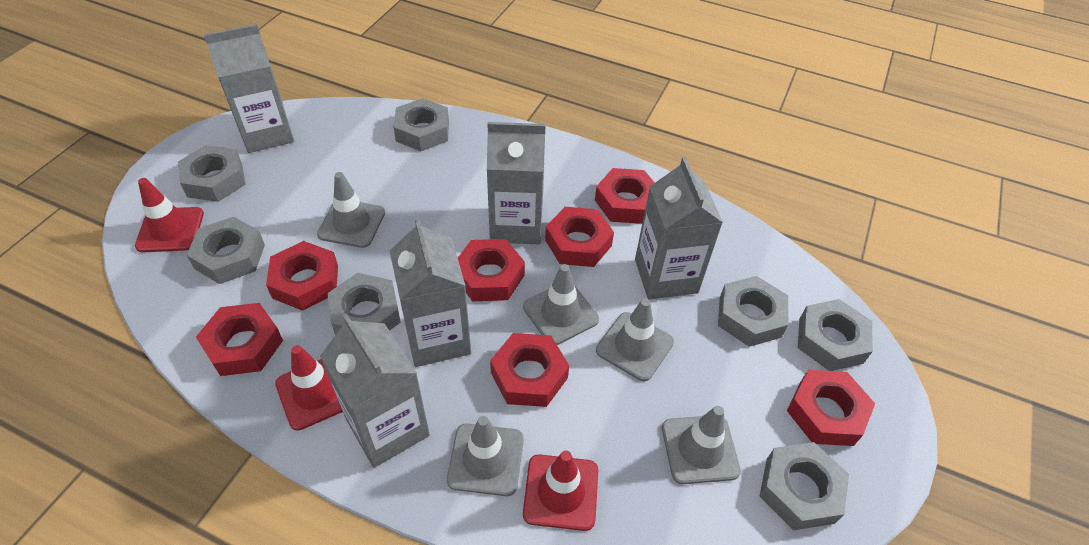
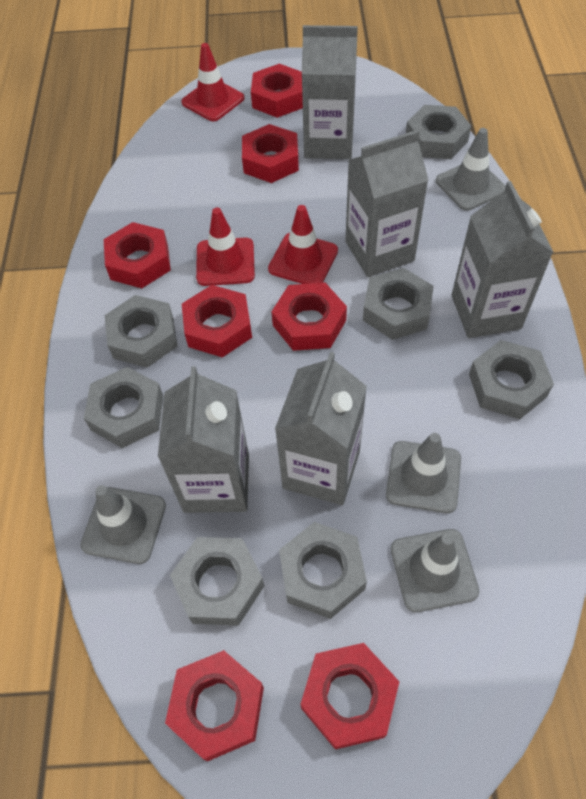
grey traffic cone: [317,172,385,248] [447,416,524,496] [523,264,599,345] [596,298,674,381] [662,406,741,484] = 5 -> [80,485,166,564] [386,433,461,513] [391,529,479,612] [436,128,506,211] = 4

